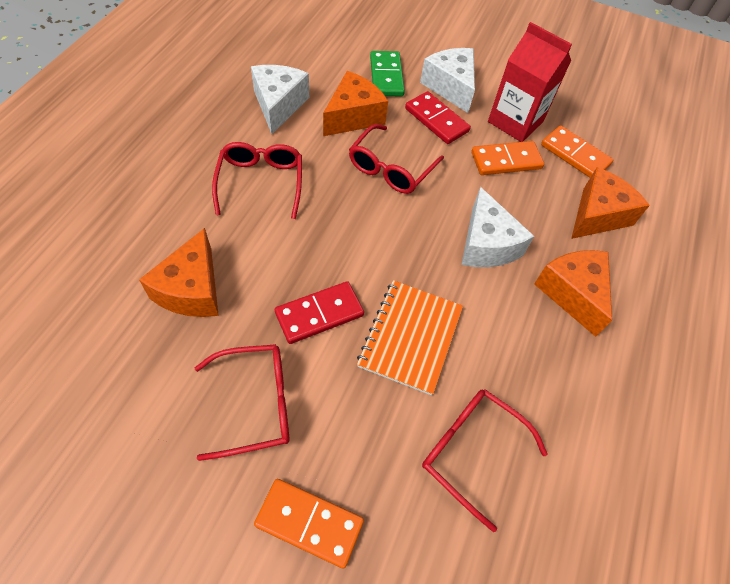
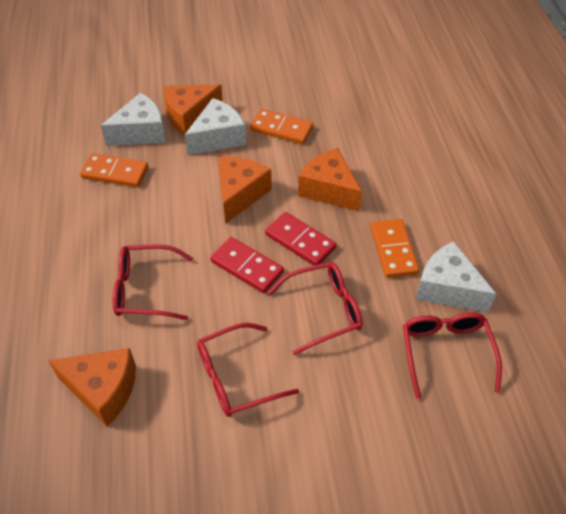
green domino: [370,51,405,96] = 1 -> none = 0
orange notebook: [357,280,463,395] = 1 -> none = 0
red carton: [488,22,572,142] = 1 -> none = 0

